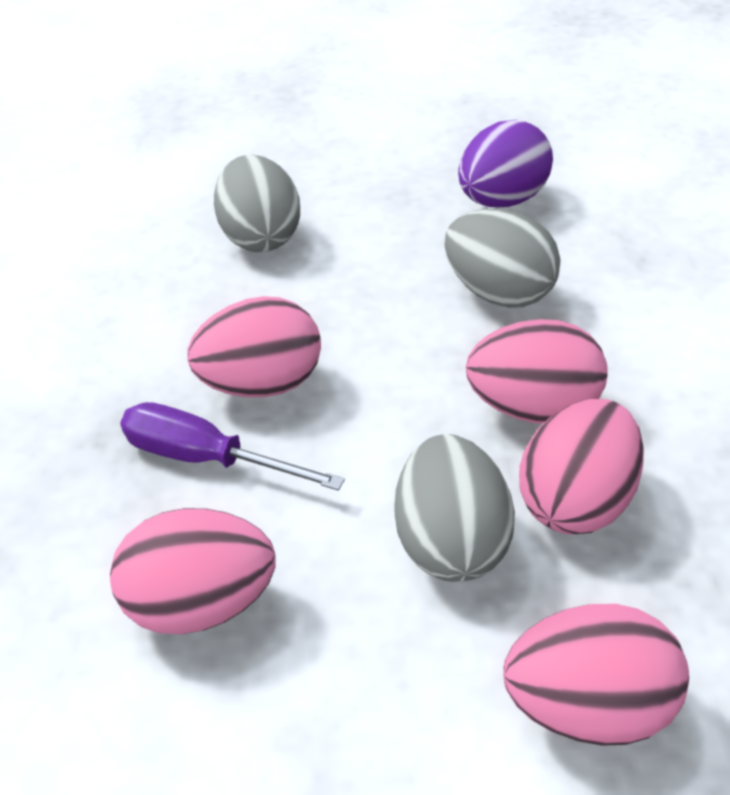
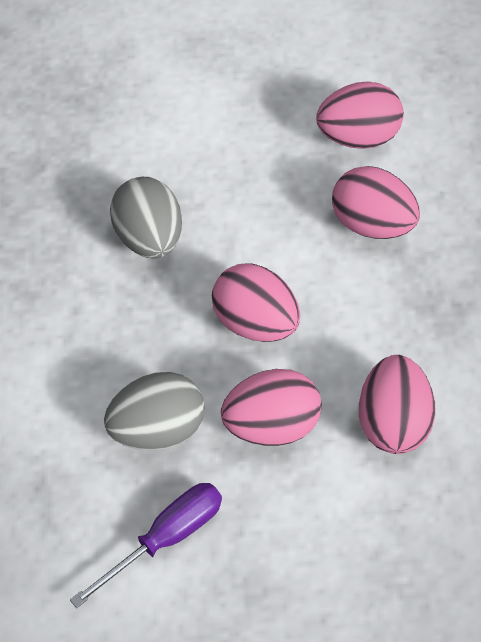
grey egg: [214,154,300,252] [394,434,515,582] [445,208,560,308] = 3 -> [104,372,205,451] [110,177,182,258] = 2
purple egg: [458,120,553,207] = 1 -> none = 0

